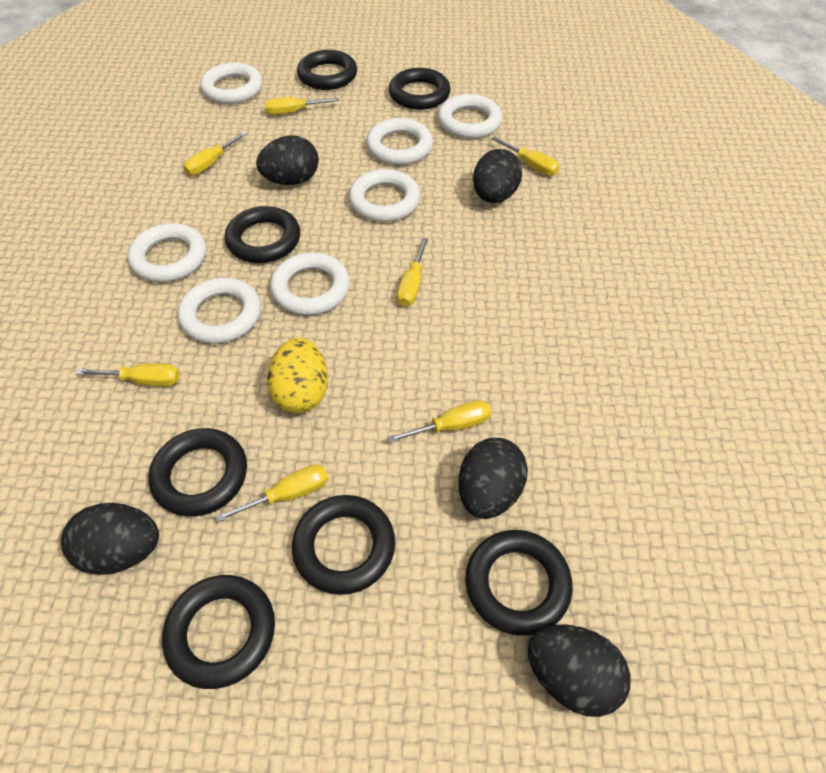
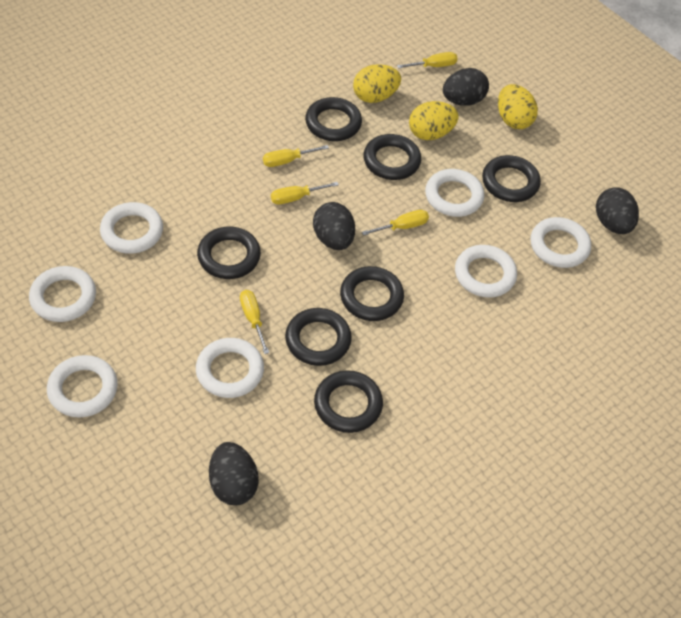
black egg: [61,503,159,575] [256,135,319,185] [458,438,528,519] [473,149,522,203] [528,625,630,717] = 5 -> [209,442,259,505] [313,202,355,250] [443,68,489,106] [596,187,639,234] = 4
yellow egg: [267,338,328,413] = 1 -> [353,64,401,103] [409,101,459,140] [498,84,538,129] = 3
yellow screwdriver: [76,363,180,386] [183,132,248,175] [216,464,328,522] [265,97,339,115] [387,400,491,443] [397,238,428,306] [491,136,559,176] = 7 -> [240,290,269,354] [263,145,329,167] [271,182,339,205] [362,210,429,236] [397,52,458,68] = 5

